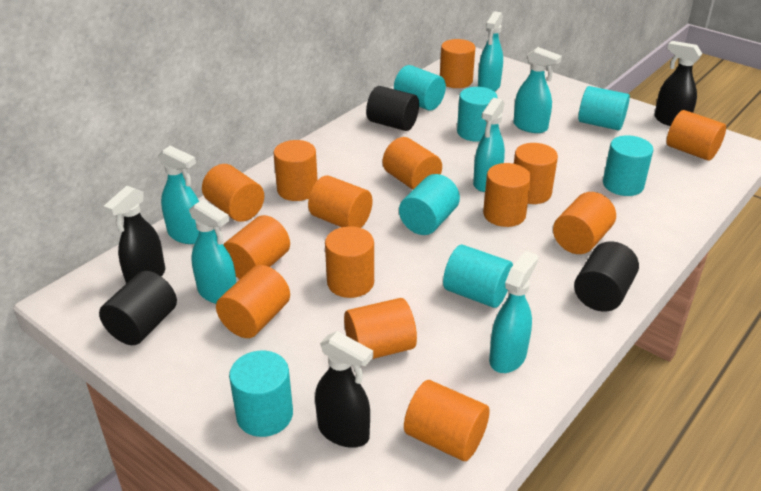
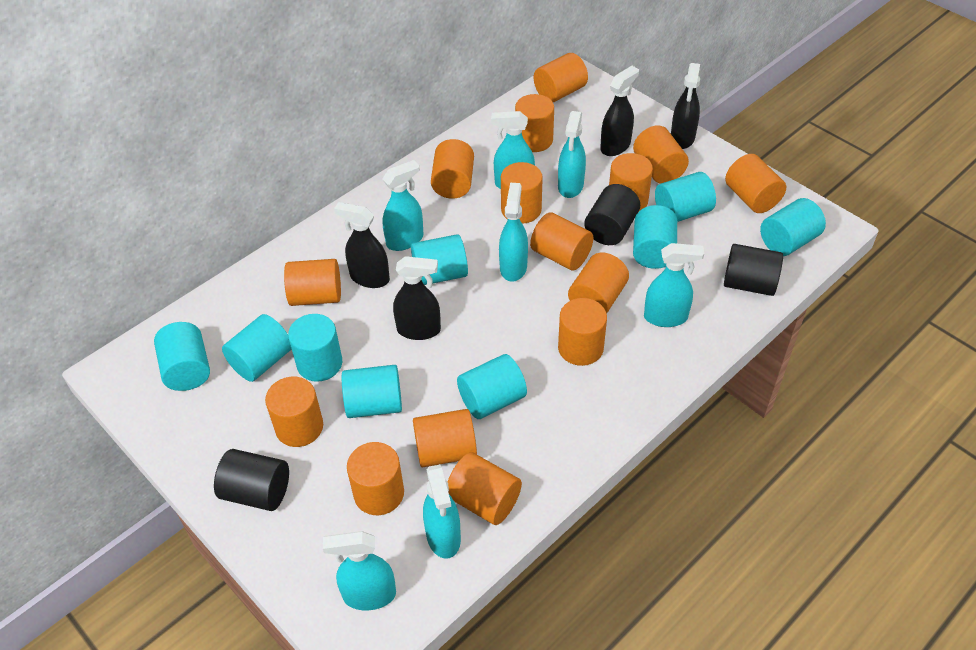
black spray bottle: [103,186,165,284] [315,331,373,448] [654,41,702,126] = 3 -> [334,202,390,288] [393,256,441,340] [600,66,639,156] [671,63,700,149] = 4
orange cylinder: [202,164,264,222] [216,265,290,338] [223,215,290,279] [274,140,318,201] [308,175,373,228] [325,226,374,298] [344,298,417,359] [383,137,442,190] [404,380,490,461] [440,39,475,88] [483,163,531,227] [514,143,558,204] [553,192,616,254] [667,110,726,160] = 14 -> [265,377,323,447] [284,259,341,306] [347,442,404,515] [413,409,477,467] [431,139,474,199] [448,452,522,525] [501,162,543,224] [515,94,554,152] [530,212,594,271] [534,53,588,102] [558,298,607,366] [568,253,629,313] [609,153,653,211] [633,125,689,184] [725,154,786,213] = 15
turquoise cylinder: [229,350,293,437] [394,65,446,111] [399,174,460,235] [443,245,513,308] [457,87,498,142] [578,86,630,130] [603,135,653,196] = 7 -> [154,322,210,391] [222,314,291,382] [288,314,342,382] [342,365,402,418] [411,234,468,285] [457,354,527,419] [633,205,677,269] [655,172,716,222] [760,198,826,256] = 9
turquoise spray bottle: [158,146,199,244] [189,200,236,304] [473,98,505,192] [478,11,503,92] [489,251,538,373] [513,47,562,133] = 6 -> [323,531,396,610] [382,160,424,251] [423,464,461,559] [491,111,535,189] [499,183,528,282] [558,111,586,198] [644,243,704,327] = 7

